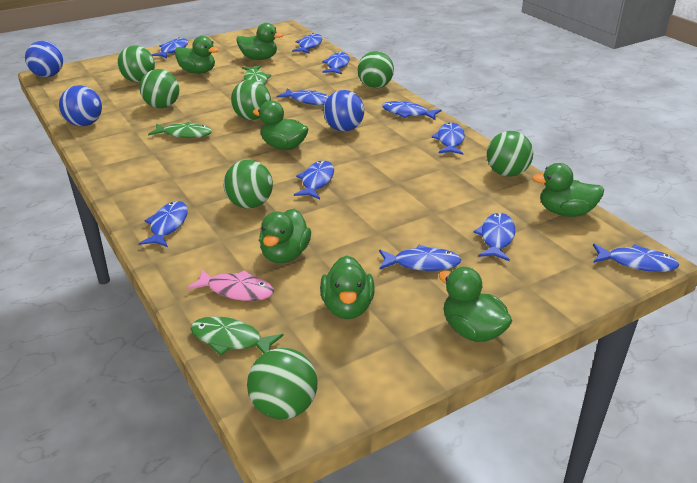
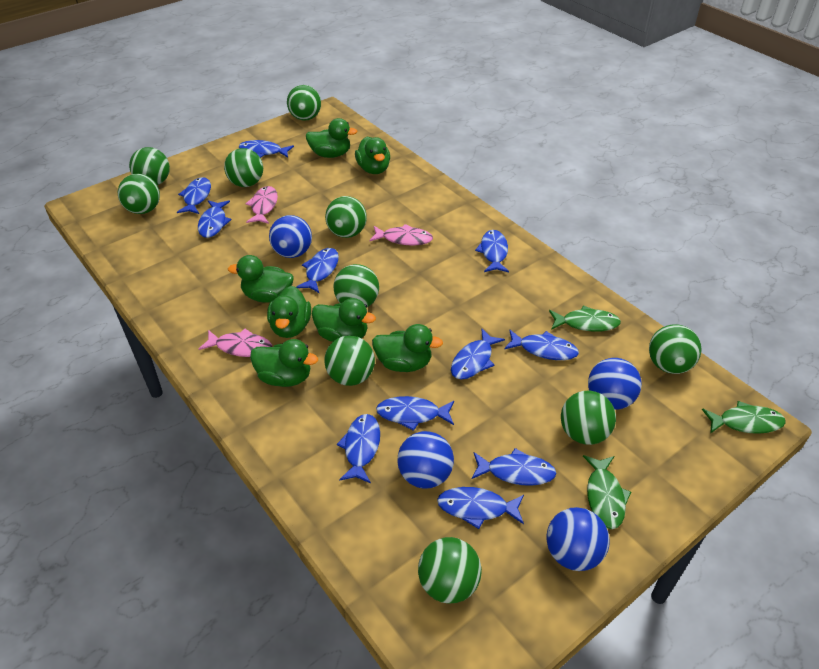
blue ball: [25,41,63,77] [59,85,102,126] [323,90,364,132] = 3 -> [269,215,312,258] [397,431,454,489] [546,507,610,571] [588,358,642,410] = 4
green ball: [118,45,155,82] [140,69,179,108] [224,160,273,209] [231,80,271,120] [247,348,318,419] [357,51,394,88] [487,131,533,177] = 7 -> [118,174,160,214] [129,147,170,185] [224,148,263,187] [287,85,321,121] [324,335,375,386] [325,196,367,238] [333,264,379,307] [418,537,482,604] [561,391,616,445] [649,324,702,374] = 10
pink fish: [187,269,274,301] = 1 -> [199,329,272,357] [245,186,278,224] [370,224,433,246] = 3

